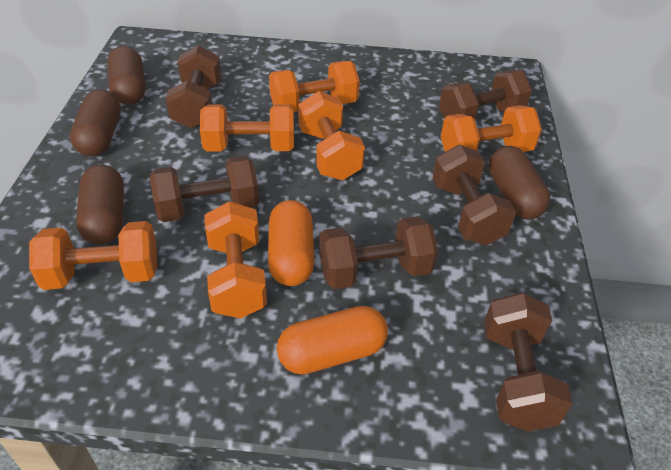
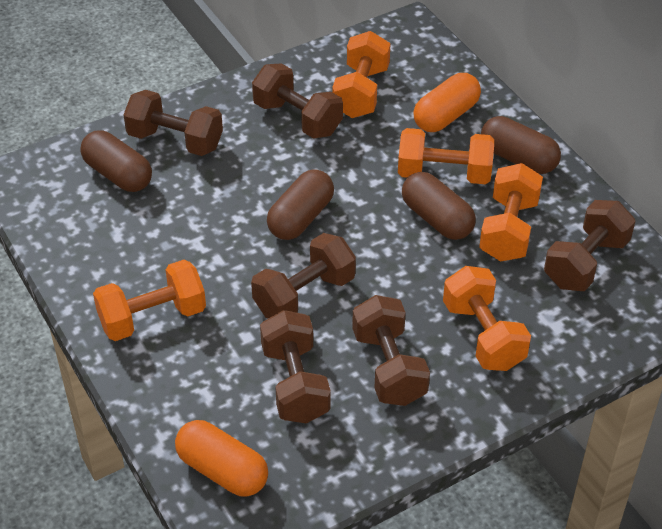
orange dumbbell: [29,221,157,290] [200,104,294,152] [204,201,267,319] [269,61,360,113] [298,91,365,180] [441,105,542,152] = 6 -> [93,260,206,341] [332,31,390,118] [398,128,494,184] [443,266,531,371] [479,163,543,261] = 5

